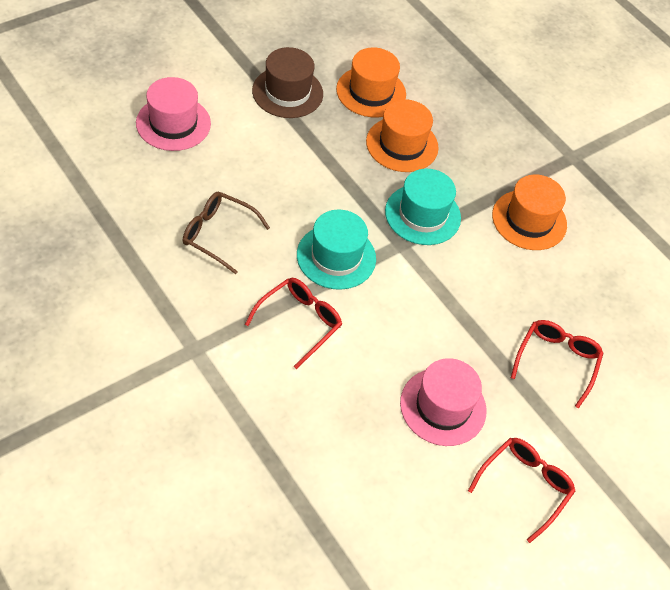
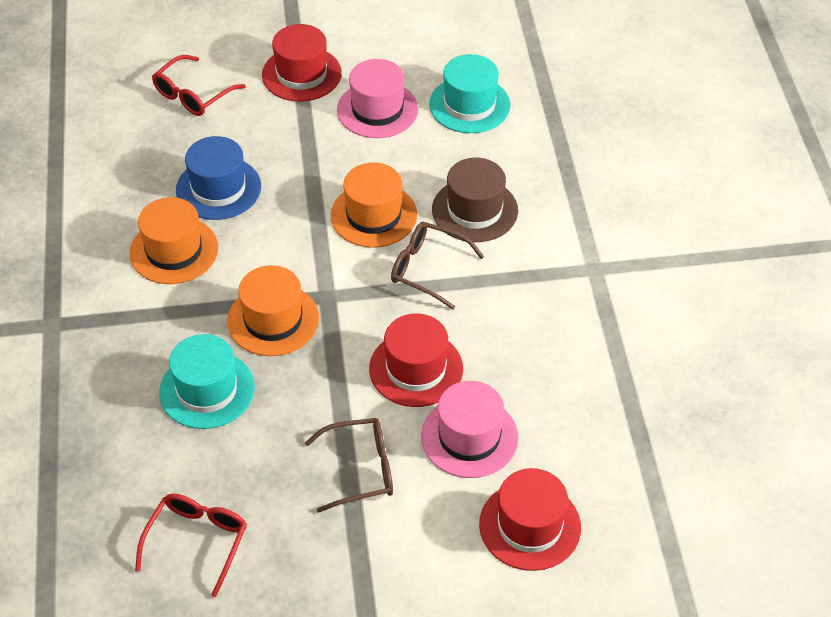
blue hat: none = 0 -> [176,136,261,220] = 1
brown glasses: [183,192,270,274] = 1 -> [305,418,393,513] [391,222,484,309] = 2
red glasses: [245,278,342,369] [468,438,575,543] [511,320,604,409] = 3 -> [135,494,247,597] [152,55,246,116] = 2
red hat: none = 0 -> [262,24,342,101] [369,314,463,407] [479,468,581,571] = 3

